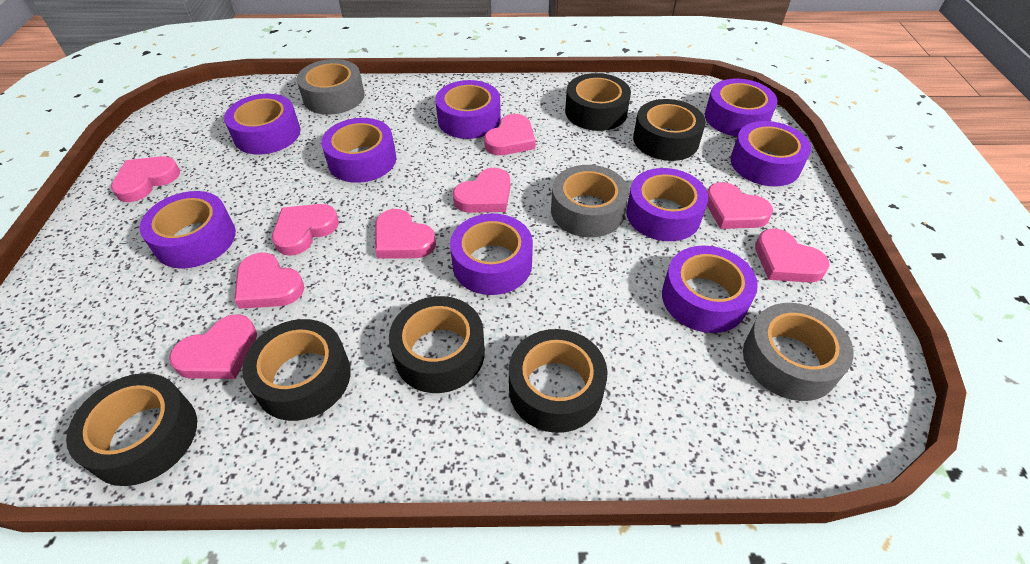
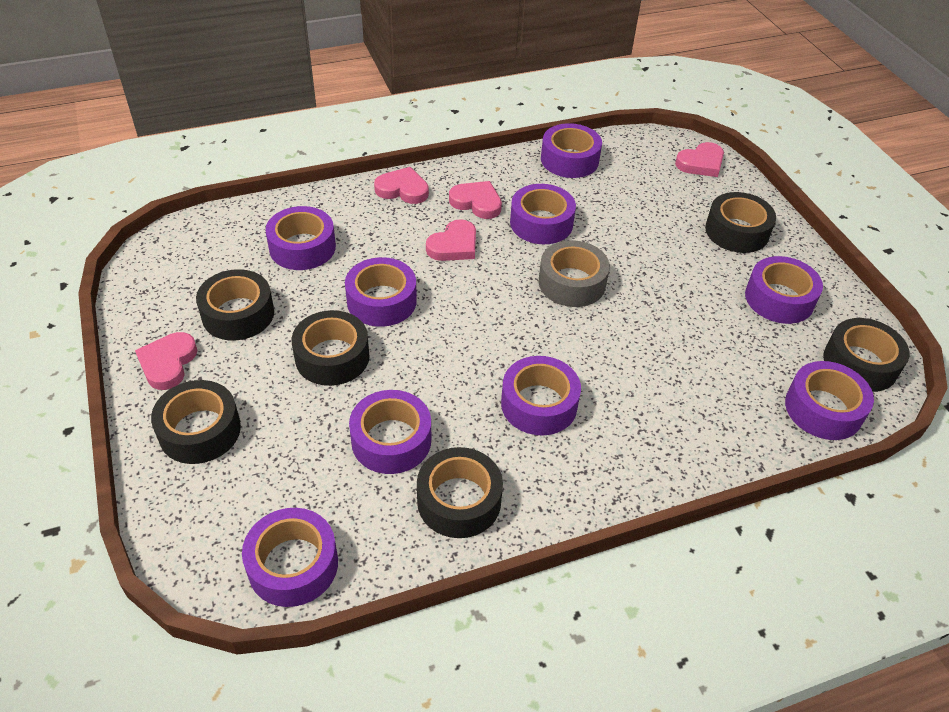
grey tape: [296,59,364,115] [551,165,629,238] [743,303,854,401] = 3 -> [539,240,610,307] = 1
pink heart: [111,156,180,202] [169,314,257,379] [234,253,304,309] [272,204,339,256] [375,209,436,259] [453,168,510,213] [484,114,536,155] [707,182,773,229] [755,229,830,283] = 9 -> [135,332,197,390] [374,167,429,204] [426,219,476,261] [449,181,502,219] [675,142,724,177] = 5

